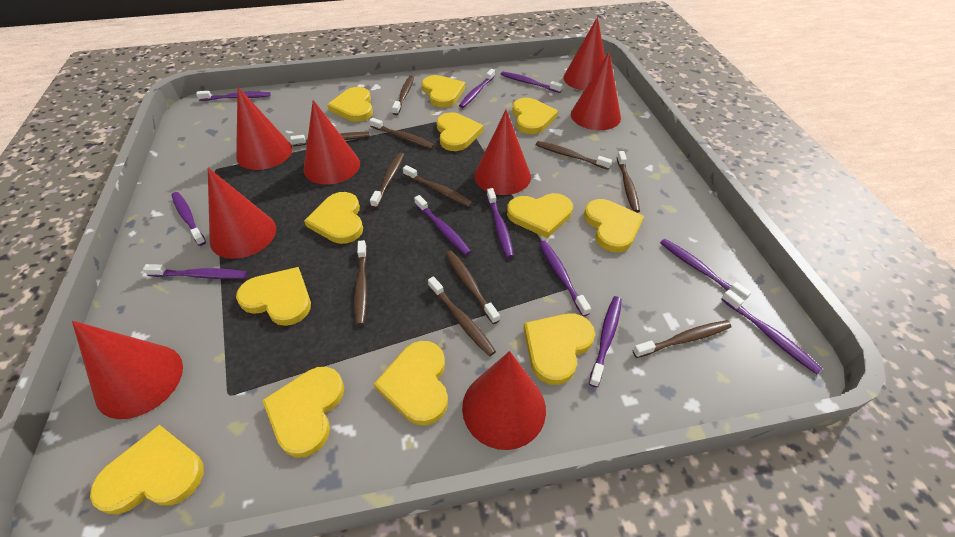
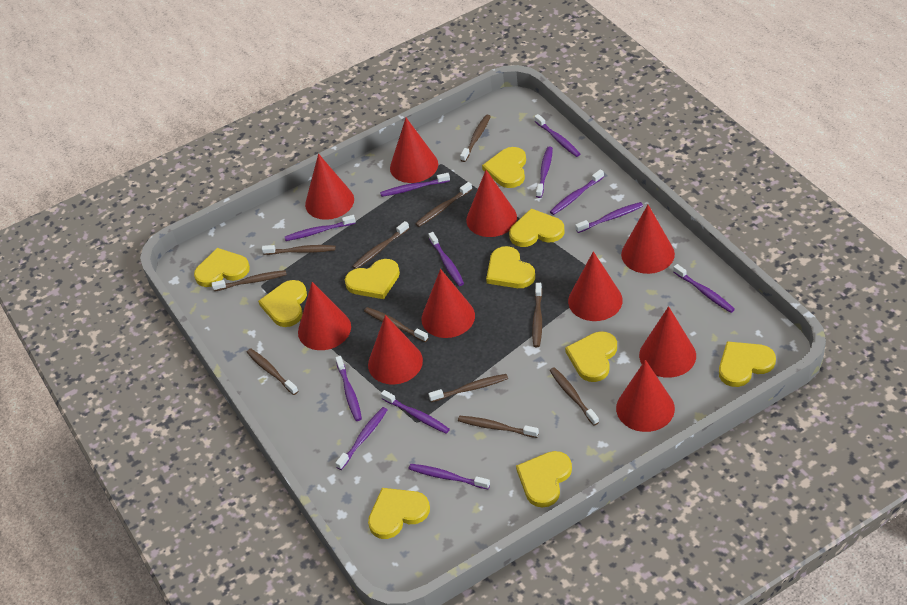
purple toothbrush: [143,264,247,279] [172,192,206,246] [196,91,270,101] [414,195,471,255] [459,69,495,108] [487,188,514,258] [501,71,563,93] [539,241,591,317] [589,296,622,387] [660,239,751,301] [721,289,822,374] = 11 -> [285,215,356,241] [335,356,362,421] [335,407,387,470] [380,173,450,197] [381,390,450,434] [409,464,490,489] [428,232,464,286] [534,114,580,157] [536,147,553,198] [550,169,604,215] [575,202,643,233] [673,264,735,313] = 12
red cone: [72,321,183,419] [208,168,276,259] [236,87,292,170] [304,100,360,185] [462,351,546,450] [474,110,531,195] [563,17,605,91] [571,51,621,130] = 8 -> [298,282,351,350] [305,154,354,220] [368,315,423,384] [390,118,438,183] [421,269,475,338] [466,170,517,237] [568,251,623,321] [616,360,675,432] [621,205,675,274] [639,306,696,378] = 10
yellow heart: [90,425,204,514] [236,267,311,326] [262,367,344,458] [304,192,363,244] [327,87,373,122] [374,341,448,426] [422,75,465,107] [437,112,484,151] [507,193,573,238] [512,98,558,134] [524,313,595,385] [584,199,644,252] = 12 -> [194,248,250,287] [258,280,307,327] [345,259,400,299] [368,488,430,539] [482,147,526,188] [486,246,535,288] [509,208,564,247] [516,451,572,508] [565,331,617,382] [719,341,776,387] = 10

